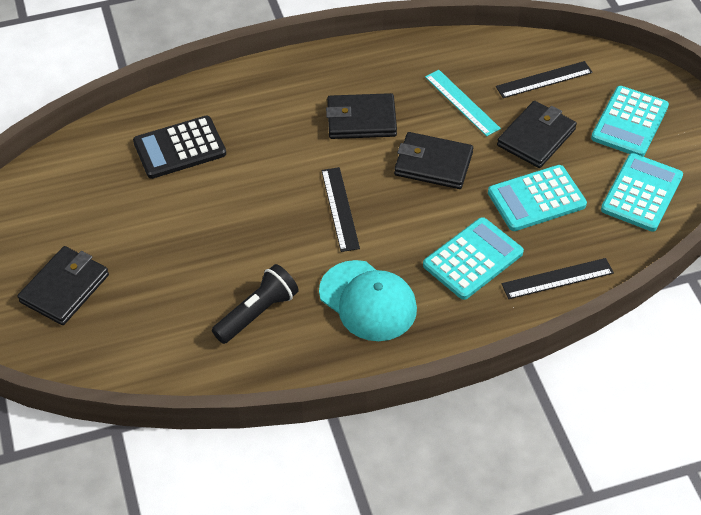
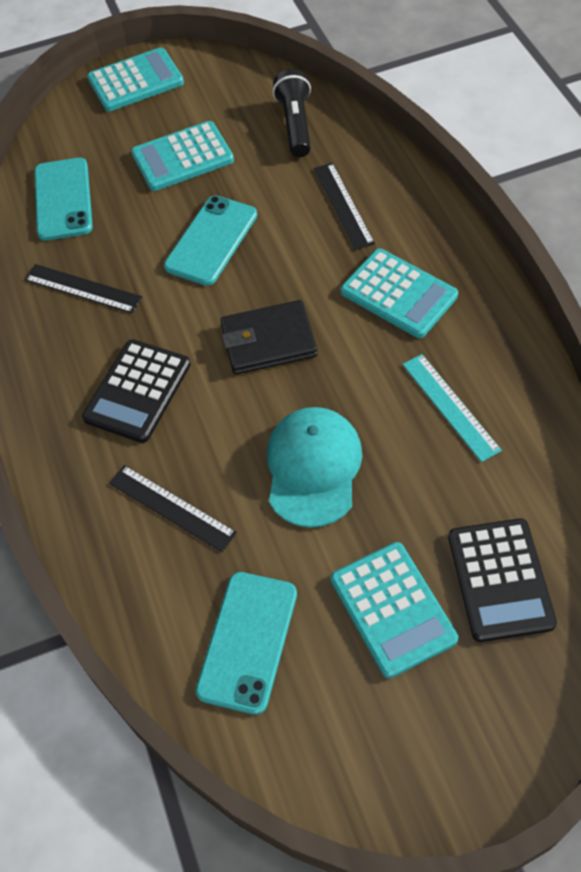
black calculator: [133,116,226,179] = 1 -> [82,339,191,443] [448,518,557,642] = 2
black wallet: [18,246,109,325] [326,93,397,139] [394,132,473,189] [497,101,577,168] = 4 -> [220,300,318,375] = 1
turquoise phone: none = 0 -> [34,158,93,241] [164,196,257,286] [196,572,297,715] = 3

